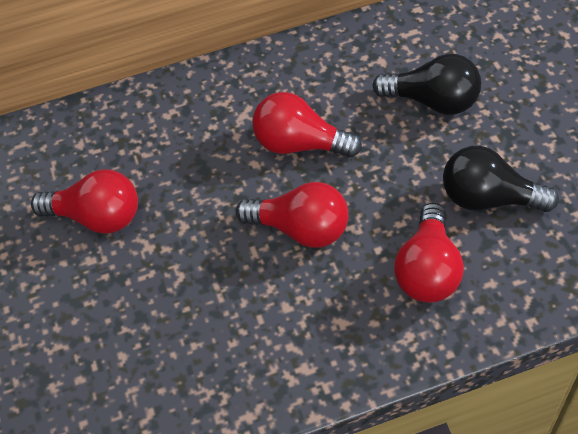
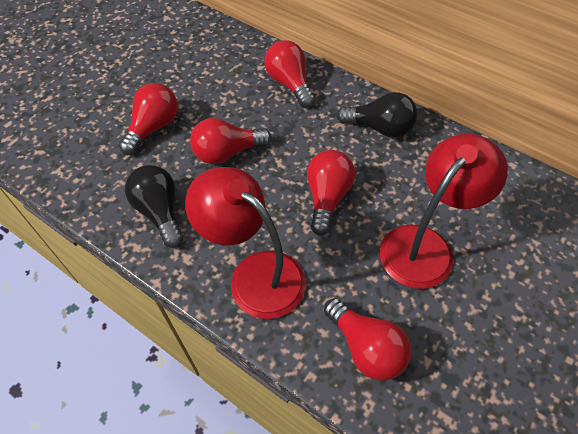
red lamp: none = 0 -> [185,167,306,319] [380,134,508,289] = 2
red light bulb: [31,170,138,234] [236,182,349,248] [252,92,362,157] [394,203,464,303] = 4 -> [119,83,178,155] [190,118,272,164] [264,40,315,108] [307,150,355,236] [324,298,411,381] = 5

